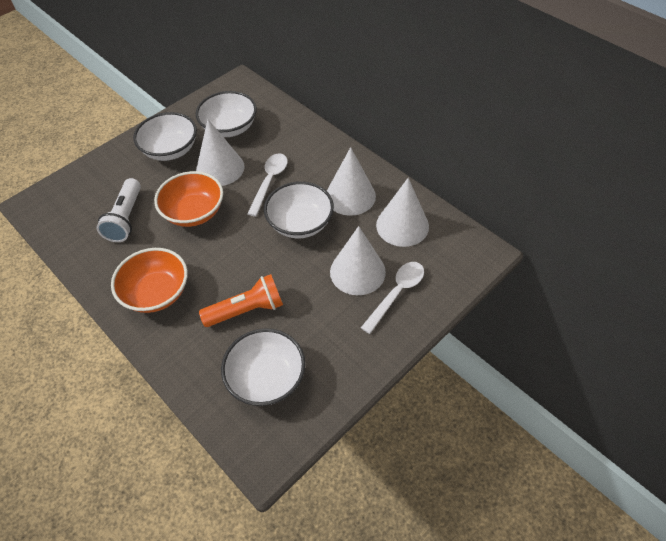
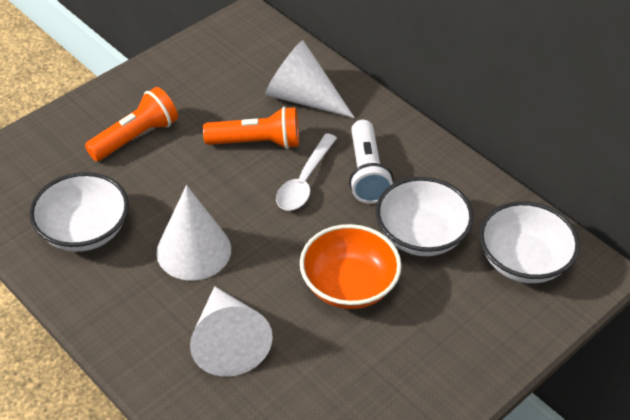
orange bowl: [111,248,188,313] [154,171,223,227] = 2 -> [300,224,402,309] = 1
orange flashlight: [199,274,283,327] = 1 -> [85,87,178,161] [203,107,299,149] = 2
white bowl: [133,112,197,161] [195,91,257,137] [221,328,305,406] [264,181,334,239] = 4 -> [30,172,129,252] [376,177,474,256] [479,201,580,283] = 3
white cone: [196,120,245,186] [327,147,376,216] [330,226,386,295] [376,178,429,247] = 4 -> [156,185,231,281] [190,286,273,377] [265,40,355,118] = 3
white spoon: [247,154,288,217] [361,262,424,334] = 2 -> [276,133,337,211] = 1

